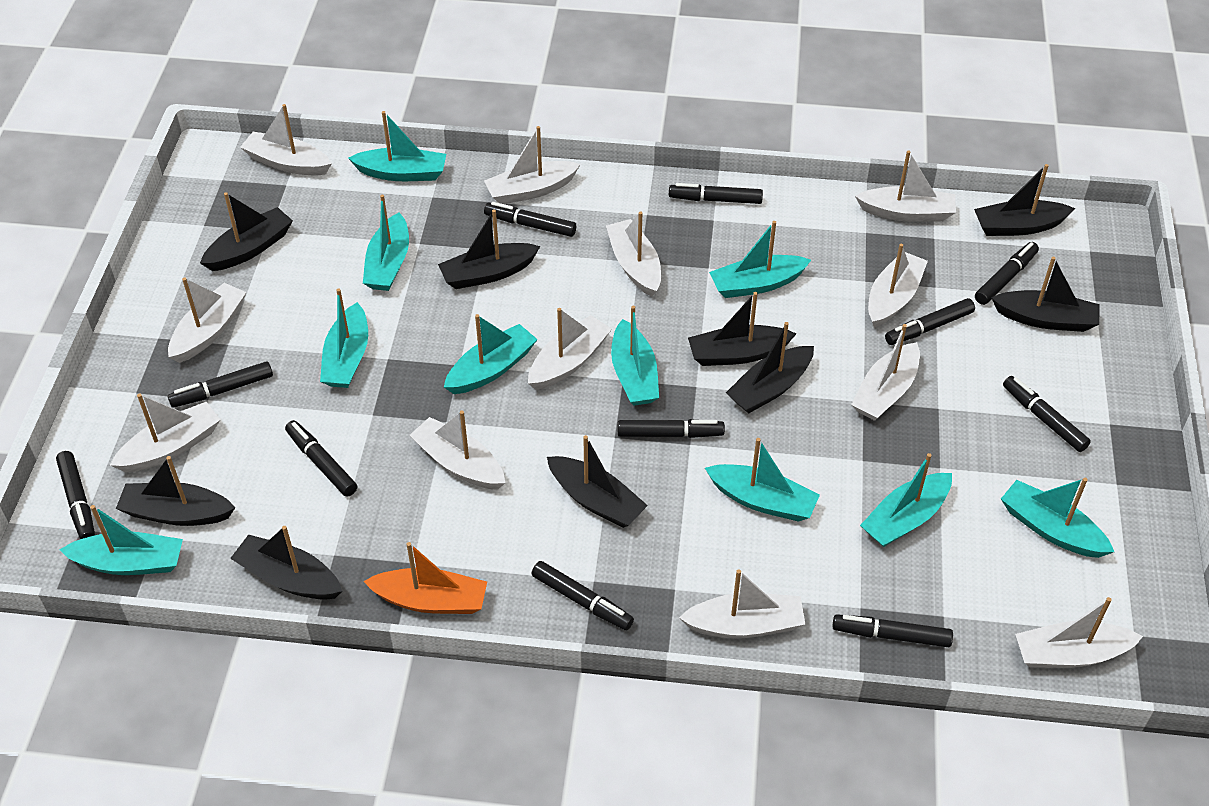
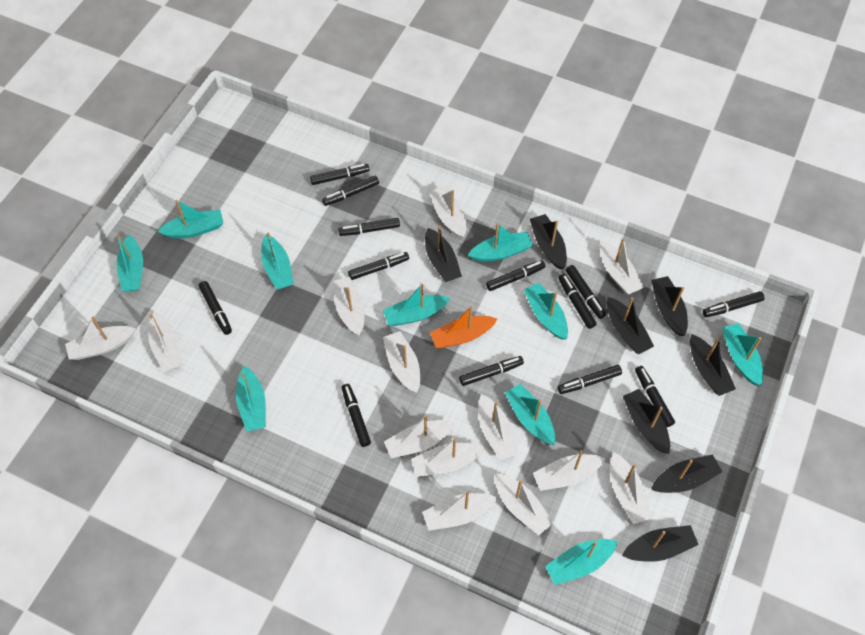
black boat: [116,456,235,526] [200,192,293,271] [230,526,342,600] [438,209,540,289] [547,435,648,528] [688,292,796,366] [726,322,814,413] [974,164,1075,236] [991,257,1100,332] = 9 -> [425,226,462,282] [530,214,567,269] [607,297,654,354] [622,525,699,562] [623,389,670,454] [651,276,688,336] [651,454,722,493] [690,334,736,396] = 8
black marker: [56,451,95,539] [168,361,273,408] [285,420,357,497] [484,202,576,237] [532,561,634,630] [618,419,725,438] [669,183,763,204] [833,614,953,647] [885,298,975,345] [975,242,1039,305] [1003,376,1091,452] = 11 -> [199,281,232,335] [310,164,369,185] [322,175,379,206] [338,218,400,236] [342,384,371,447] [348,252,409,280] [459,356,524,386] [486,260,545,291] [558,274,596,329] [558,365,622,394] [566,265,606,319] [635,366,675,427] [703,291,765,317] = 13
white boat: [110,394,220,472] [168,278,246,363] [240,104,332,176] [409,410,505,490] [484,126,580,204] [528,308,612,390] [606,211,661,297] [679,569,805,638] [851,324,920,421] [855,150,956,222] [868,244,928,328] [1015,597,1143,668] = 12 -> [65,316,136,360] [148,312,181,372] [332,277,365,336] [383,331,420,393] [384,415,455,459] [411,438,485,477] [422,491,497,531] [429,186,466,238] [478,394,518,461] [495,473,554,535] [533,450,606,491] [600,238,644,295] [610,452,652,524] = 13

